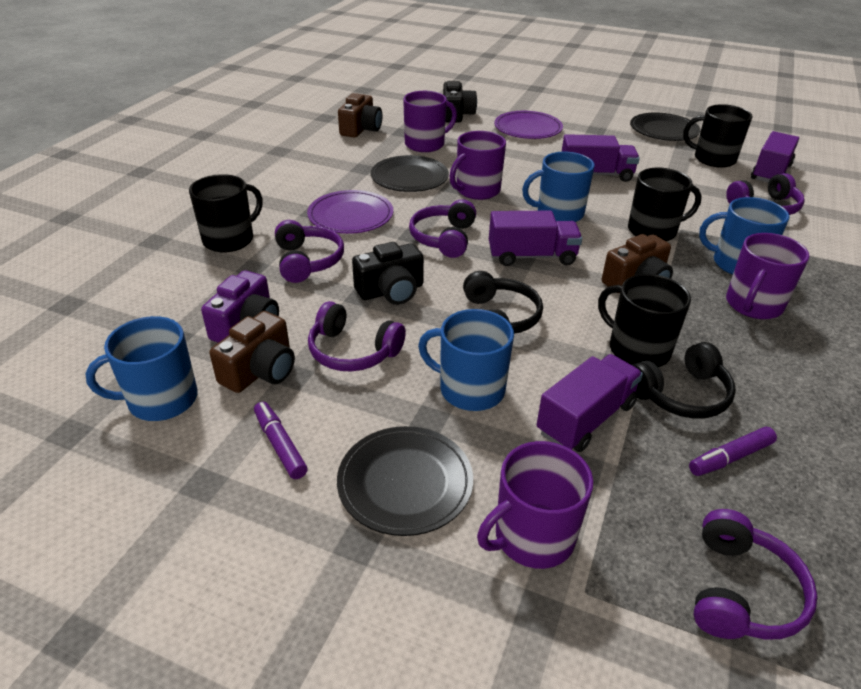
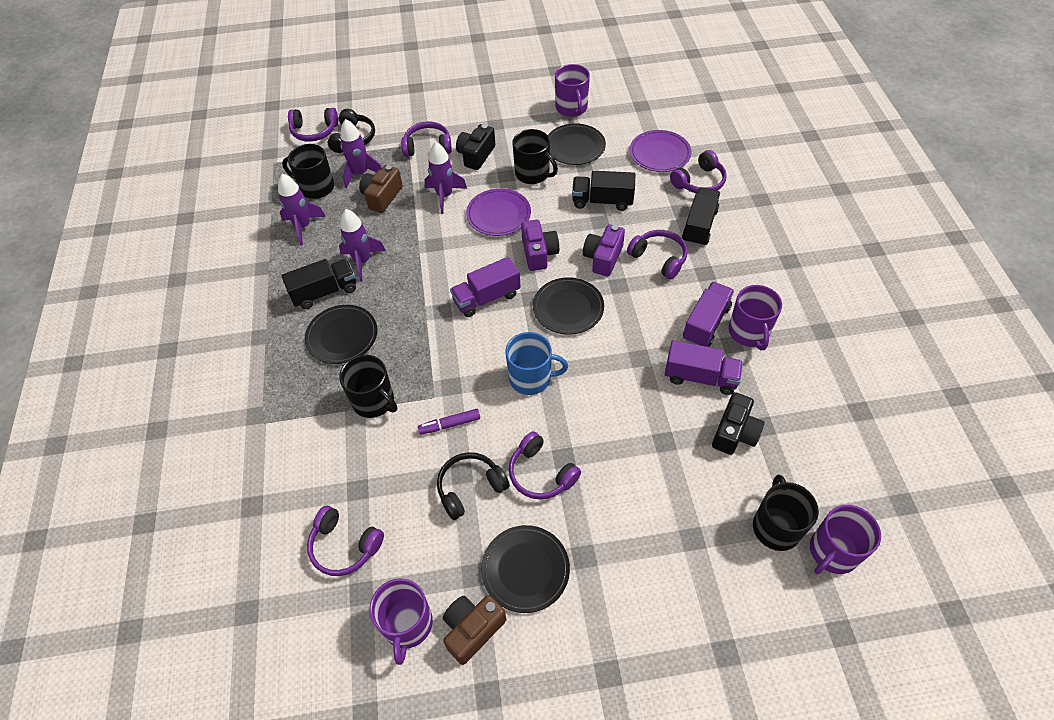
black plate: [337,426,473,536] [371,155,449,192] [630,113,701,141] = 3 -> [305,305,377,364] [481,525,570,613] [533,277,604,335] [548,123,606,165] = 4
black truck: none = 0 -> [281,259,356,309] [572,171,635,211] [682,187,720,247] = 3
blue mug: [86,316,198,421] [418,309,514,411] [522,152,594,222] [699,197,789,275] = 4 -> [506,332,568,395] = 1
brown camera: [210,311,295,393] [338,93,382,137] [602,234,673,293] = 3 -> [359,165,403,213] [443,595,506,665] = 2
purple camera: [201,270,279,343] = 1 -> [521,220,559,271] [583,224,625,276] = 2
purple headphones: [275,220,344,283] [308,301,406,371] [409,199,476,258] [694,509,818,639] [726,173,805,215] = 5 -> [288,108,338,142] [307,506,384,576] [401,122,452,157] [509,431,581,499] [627,230,687,279] [670,150,727,193] = 6
purple marker: [254,401,308,479] [689,427,777,476] = 2 -> [418,409,480,435] = 1
purple rocket: none = 0 -> [278,173,326,245] [339,209,386,282] [340,119,382,188] [425,142,467,214] = 4
purple truck: [489,211,582,266] [537,354,643,452] [562,134,640,182] [751,131,799,183] = 4 -> [450,257,521,317] [665,340,743,395] [683,281,734,347] = 3

